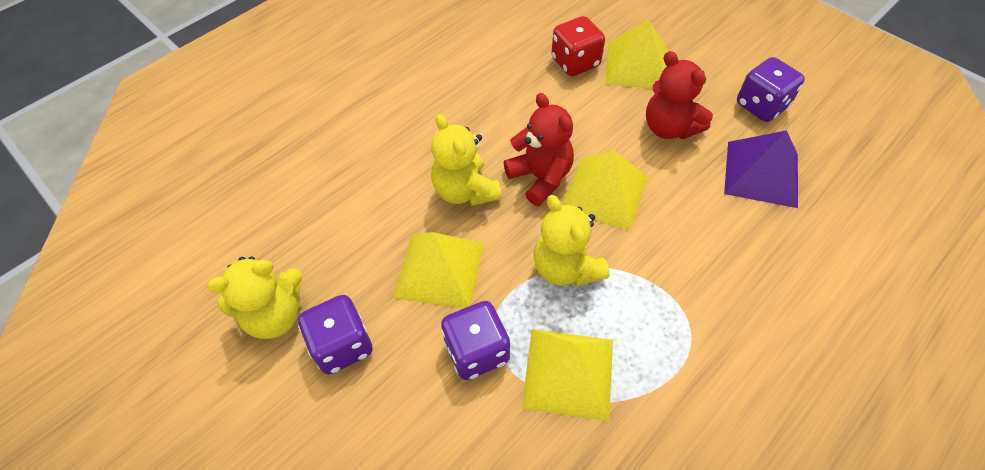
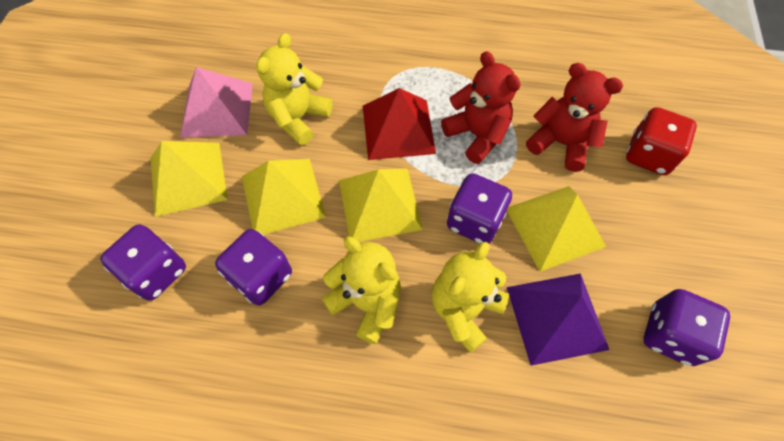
pink pyramid: none = 0 -> [180,67,253,137] = 1
purple dice: [298,295,373,374] [441,301,510,380] [737,57,805,122] = 3 -> [100,224,186,301] [215,229,292,305] [447,174,512,244] [644,289,730,366] = 4
red pyramid: none = 0 -> [363,88,436,160] = 1

